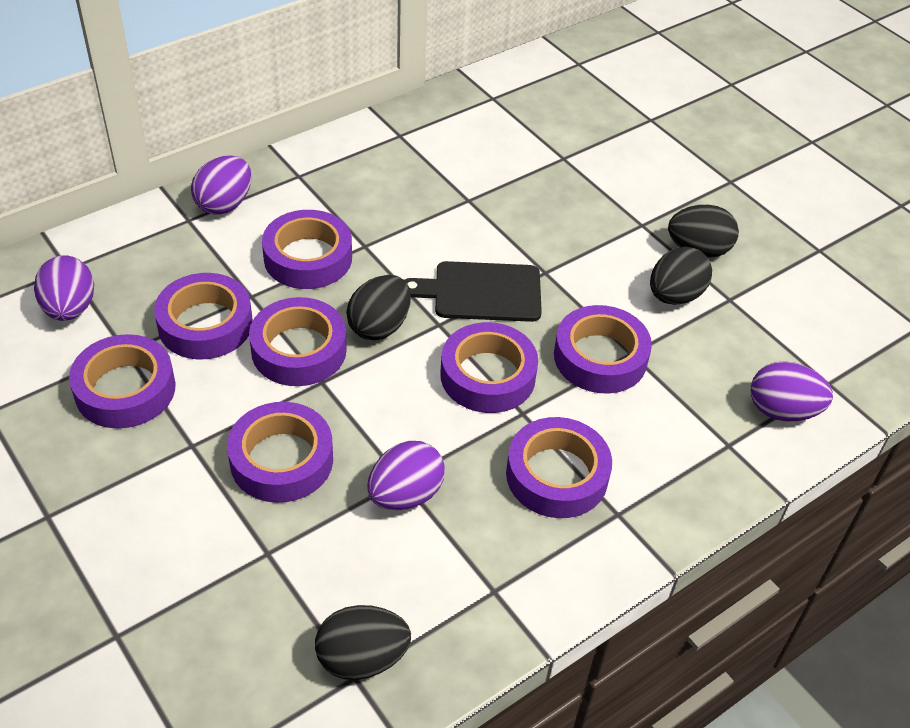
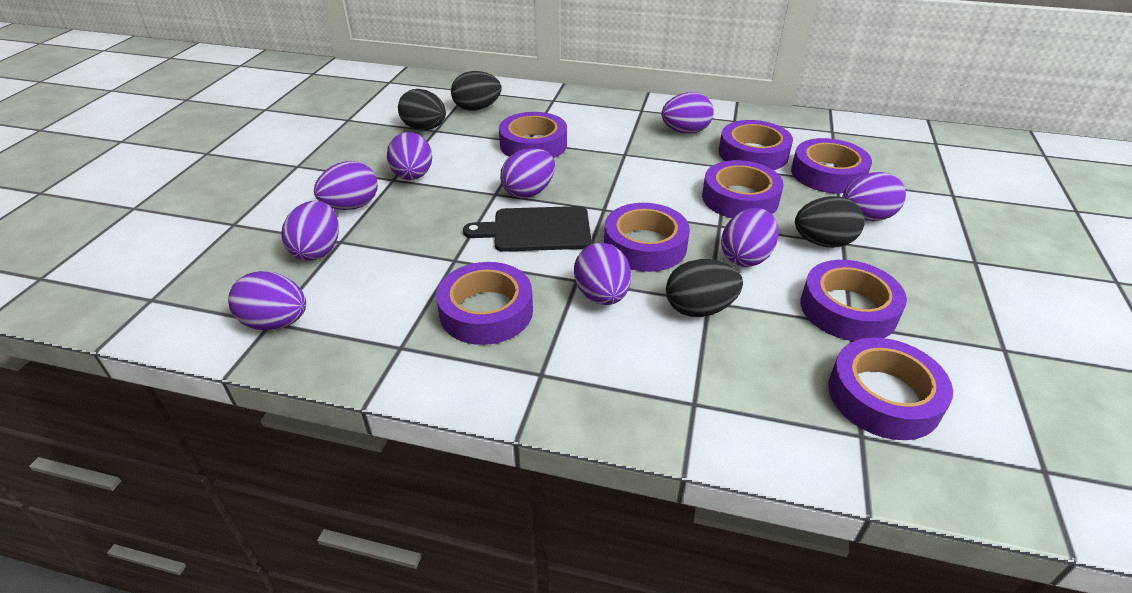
purple egg: [34,255,94,321] [191,156,251,215] [367,441,445,510] [751,361,833,421] = 4 -> [228,271,306,330] [281,201,339,261] [314,161,378,210] [387,132,432,180] [500,148,555,198] [574,243,631,305] [661,92,714,134] [721,208,779,267] [842,172,906,221] = 9

